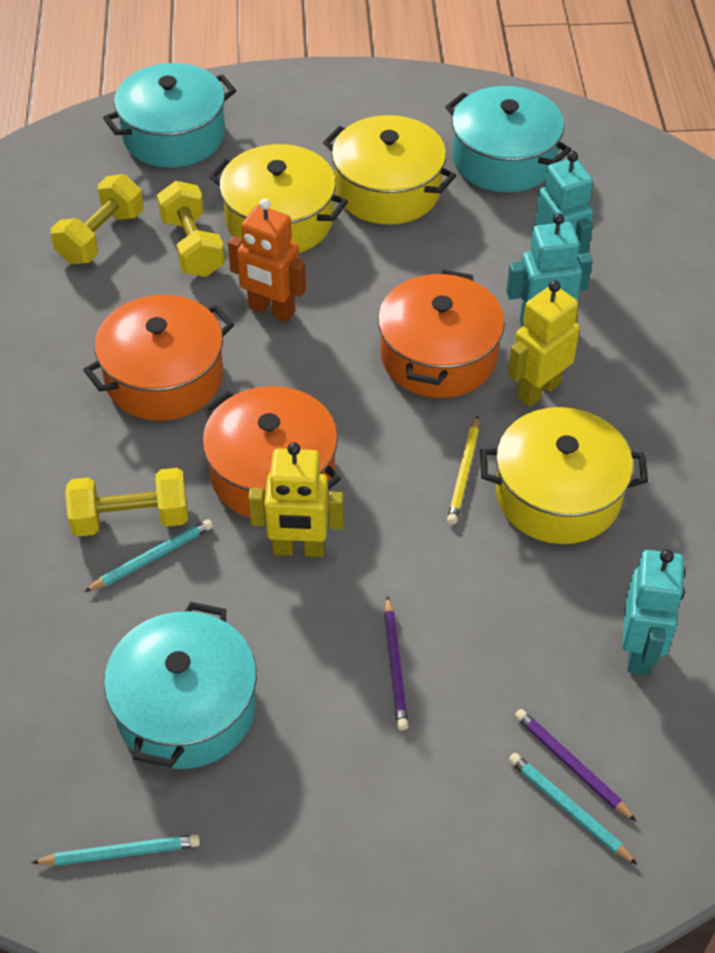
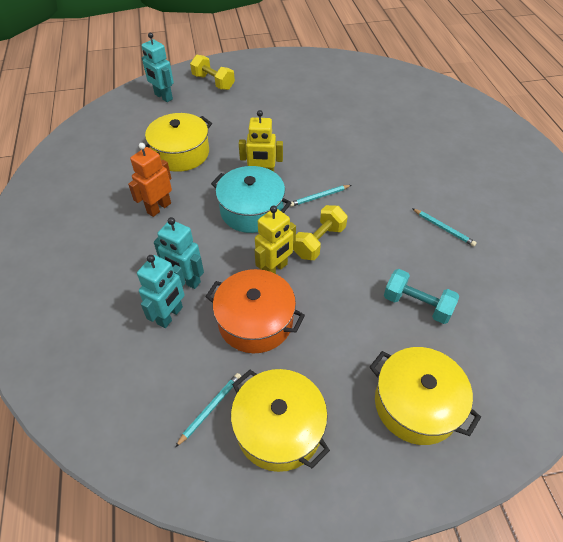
orange pot: [83,294,234,421] [202,386,341,521] [378,269,505,398] = 3 -> [205,269,305,353] = 1
purple pencil: [384,596,409,730] [515,709,636,821] = 2 -> none = 0
turquoise dumbbell: none = 0 -> [384,269,459,324] = 1
turquoise pot: [103,63,236,168] [104,602,257,769] [445,86,571,192] = 3 -> [211,166,291,233] = 1
yellow dumbbell: [51,174,144,264] [65,468,188,537] [157,181,225,277] = 3 -> [190,55,235,90] [293,205,348,260] = 2
yellow pencil: [447,416,479,525] = 1 -> none = 0

